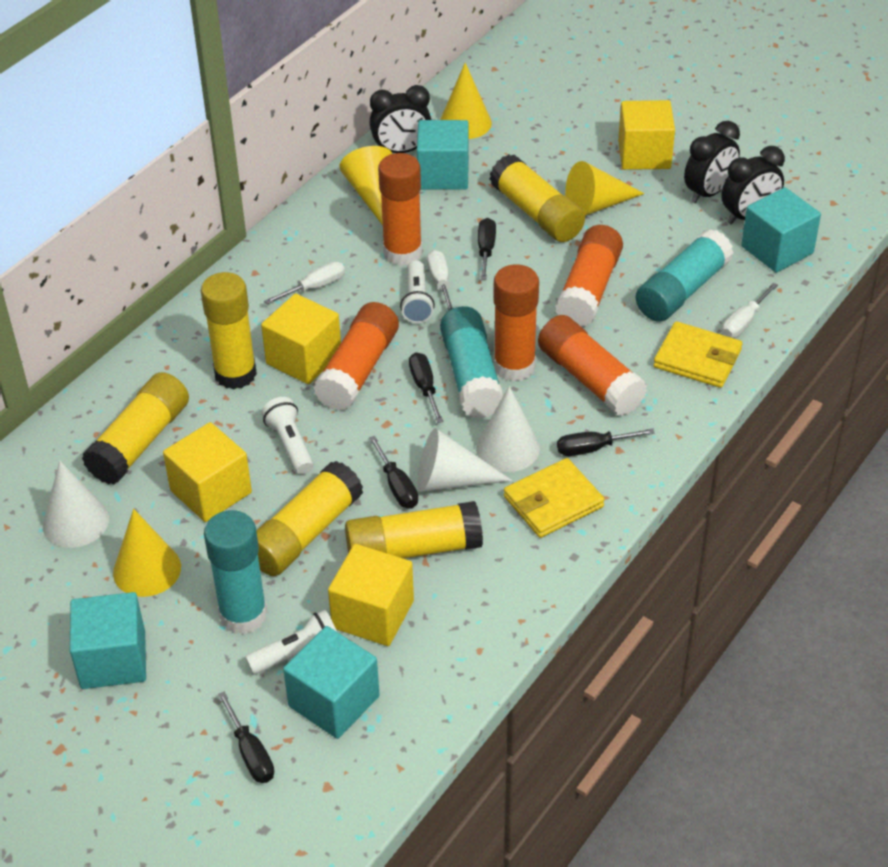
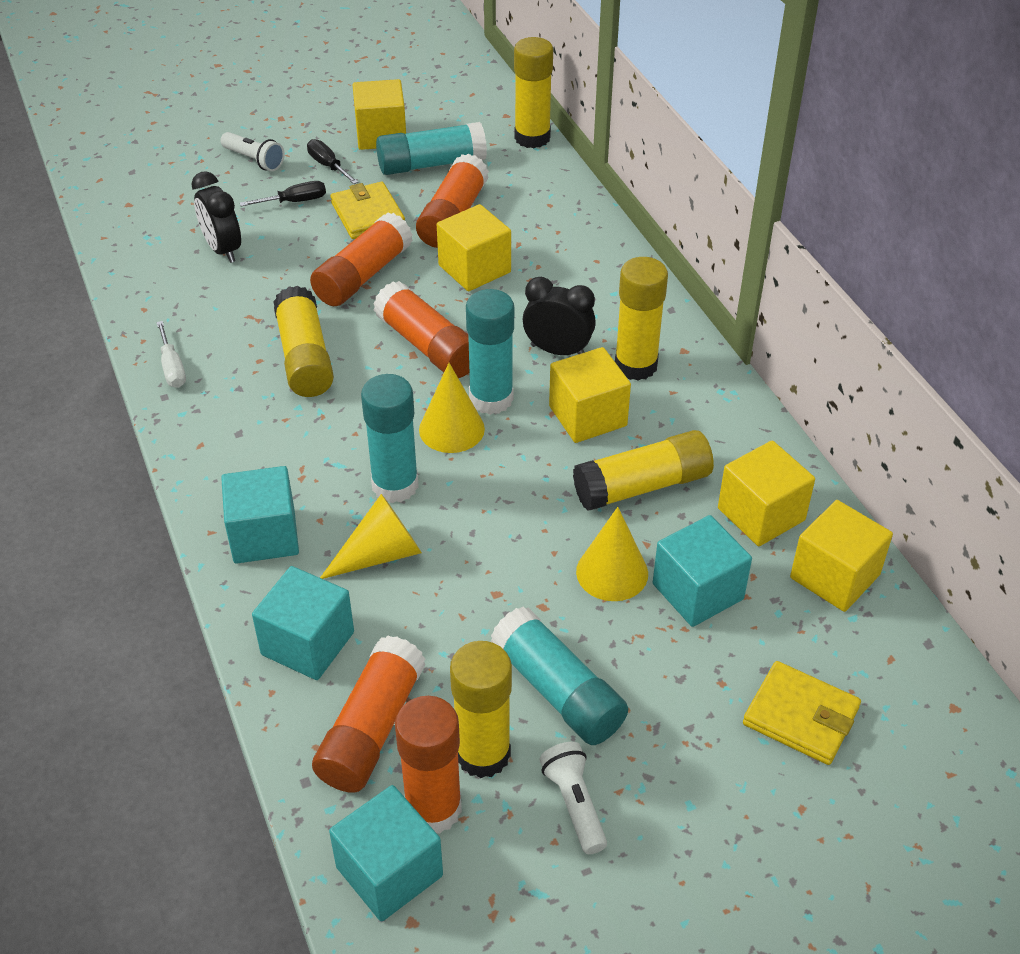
black clock: [370,85,431,153] [684,121,740,203] [721,146,785,225] = 3 -> [192,171,241,263] [523,277,596,355] = 2
black screwdriver: [218,692,274,783] [369,436,418,508] [409,352,443,423] [478,218,496,280] [557,428,655,456] = 5 -> [240,181,326,206] [307,139,358,184] = 2
turquoise glue stick: [204,510,267,634] [440,306,503,418] [636,229,734,322] = 3 -> [361,374,419,503] [376,122,487,175] [466,289,514,415] [491,606,628,745] = 4
white cone: [43,461,109,548] [418,428,513,492] [476,386,540,472] = 3 -> none = 0
white flashlight: [245,610,337,674] [262,397,313,474] [400,260,435,324] = 3 -> [220,132,285,171] [539,742,607,854] = 2
white screwdriver: [264,261,345,305] [427,250,453,311] [722,283,778,338] = 3 -> [156,321,186,388] = 1
yellow cone: [113,509,181,597] [339,146,392,225] [440,63,492,139] [565,161,645,216] = 4 -> [320,494,422,579] [419,363,485,453] [576,507,648,601] = 3
yellow cube: [163,422,252,522] [261,293,341,384] [328,544,414,646] [618,100,675,170] = 4 -> [353,79,406,150] [437,204,511,291] [549,347,631,443] [718,440,815,546] [790,500,893,612] = 5

